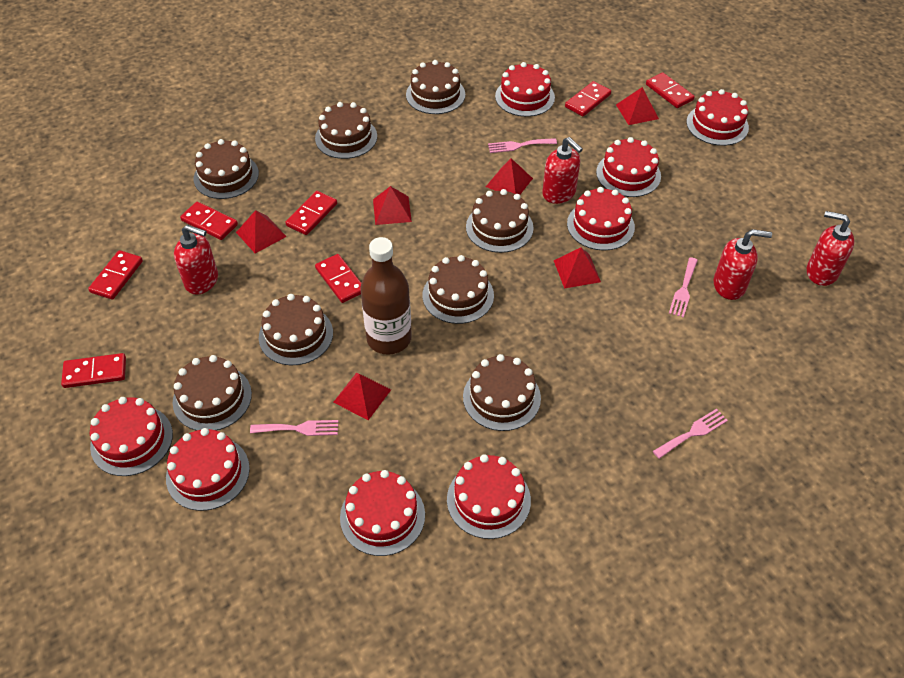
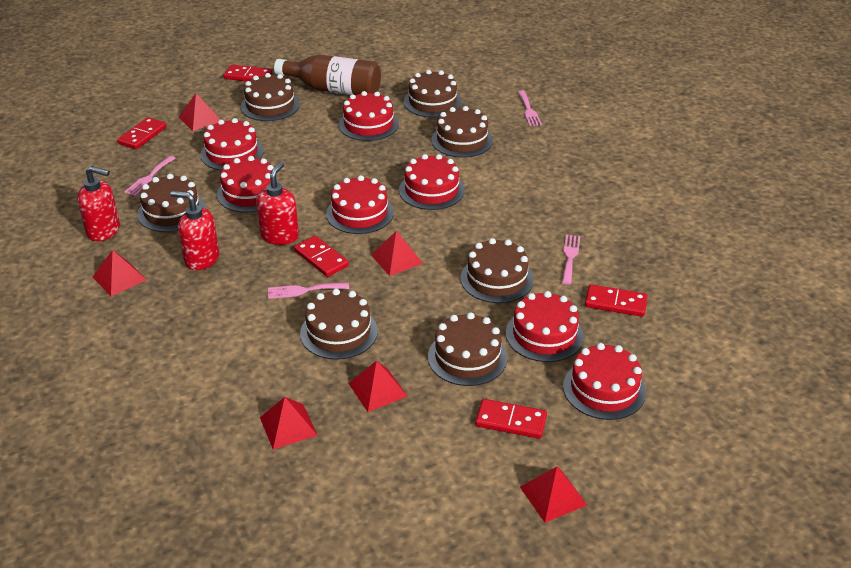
brown cake: [173,355,252,431] [194,139,259,199] [259,294,333,365] [315,102,377,159] [406,60,465,114] [423,255,494,324] [463,354,541,431] [466,189,534,253] = 8 -> [137,174,206,232] [241,73,300,121] [300,289,378,360] [404,70,462,118] [428,312,507,386] [431,106,493,157] [460,238,534,303] = 7
red cake: [90,397,173,476] [166,428,250,511] [340,470,425,556] [447,454,531,539] [495,62,555,117] [567,187,635,251] [596,137,661,197] [686,89,749,146] = 8 -> [200,118,264,171] [217,156,283,212] [326,175,394,234] [339,91,399,141] [399,154,464,210] [506,291,584,362] [563,343,646,420] = 7
red domino: [61,353,126,388] [88,250,143,300] [180,202,238,240] [285,191,337,235] [315,254,361,303] [565,81,611,116] [646,73,695,108] = 7 -> [117,117,167,149] [223,65,272,82] [294,236,349,277] [475,399,547,439] [585,284,648,317] = 5
red soap dispenser: [174,225,218,295] [542,137,583,204] [714,229,772,300] [807,211,855,286] = 4 -> [77,166,120,241] [171,191,219,270] [256,162,299,245] = 3

